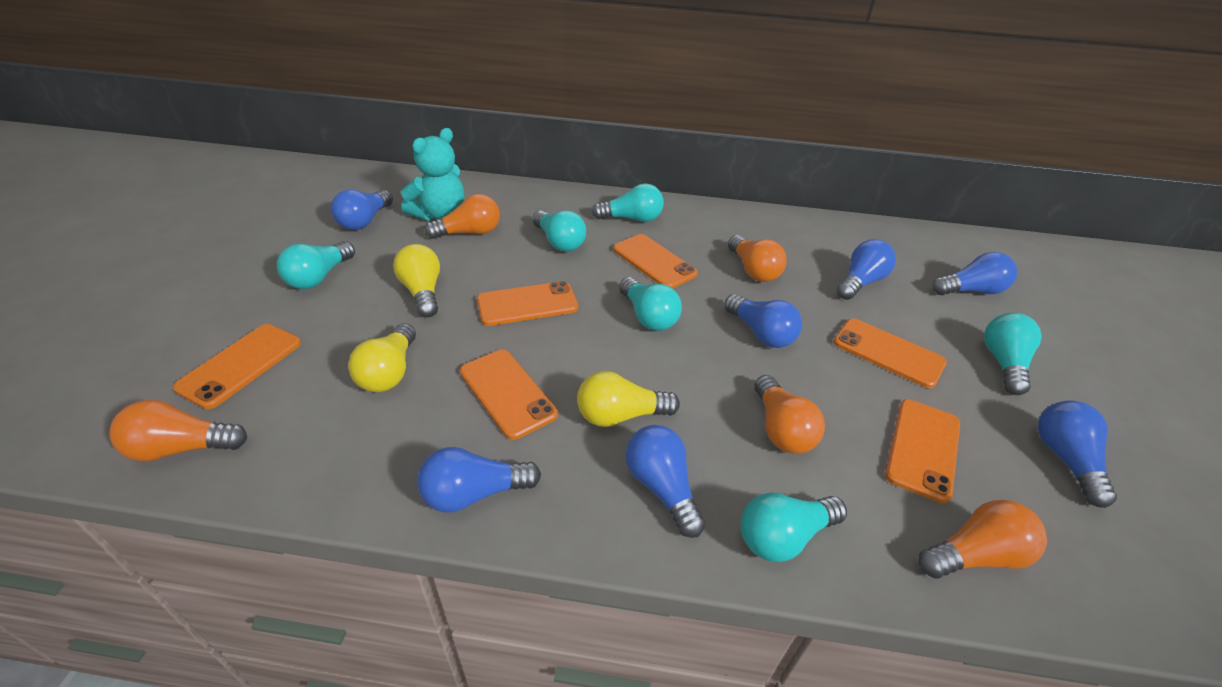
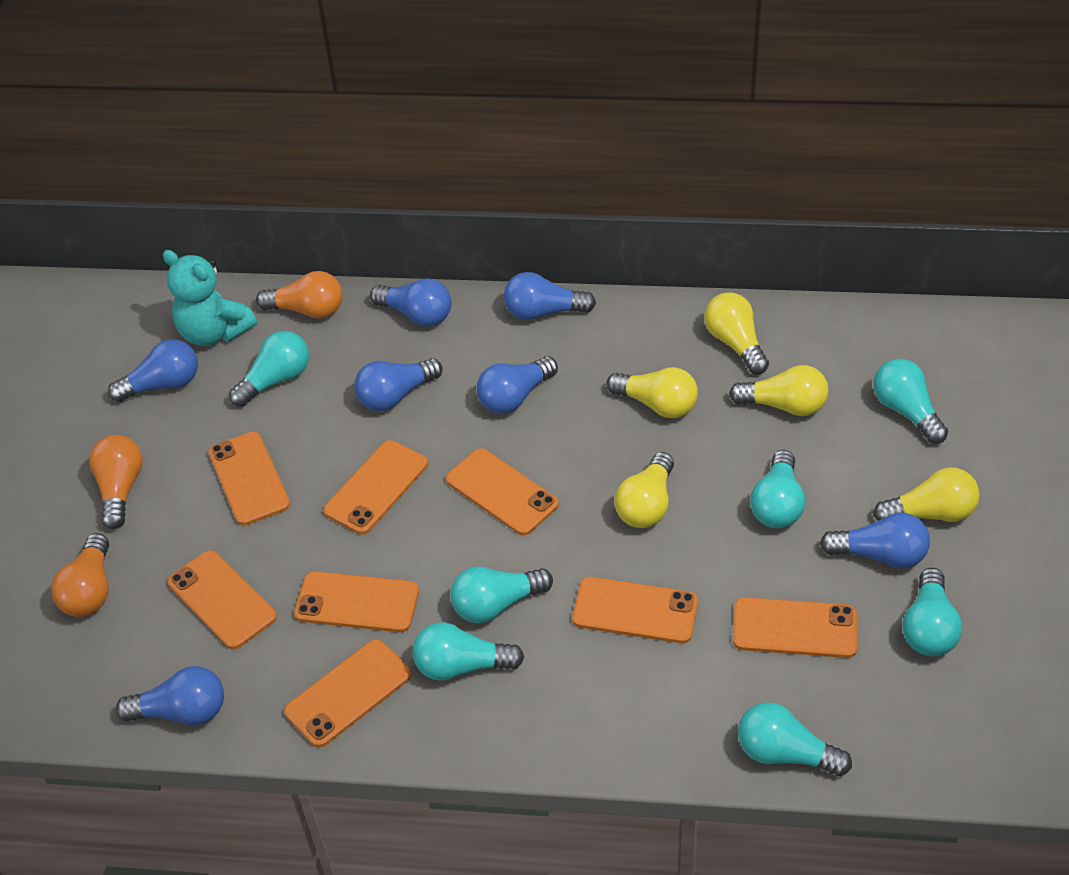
orange light bulb: [109,400,247,462] [425,194,500,239] [728,235,787,282] [754,375,825,454] [919,500,1047,578] = 5 -> [51,533,109,617] [89,435,143,529] [256,271,342,319] = 3
orange phone: [173,324,301,409] [460,350,558,440] [477,281,578,326] [613,234,698,289] [833,318,947,388] [885,399,960,504] = 6 -> [168,550,277,650] [208,432,290,526] [284,639,412,748] [294,571,419,632] [323,440,428,534] [446,448,559,535] [572,577,698,643] [733,597,857,658] = 8
turquoise light bulb: [277,241,355,289] [532,211,586,252] [592,183,664,222] [619,277,682,331] [741,492,847,562] [984,313,1042,395] = 6 -> [229,331,309,407] [413,622,524,681] [450,567,553,623] [738,702,852,776] [750,450,805,528] [873,359,948,444] [902,568,962,656] = 7
yellow light bulb: [348,323,416,392] [393,244,440,317] [577,371,680,427] = 3 -> [606,367,698,418] [615,452,674,528] [704,292,769,374] [729,365,828,416] [873,467,980,522] = 5

